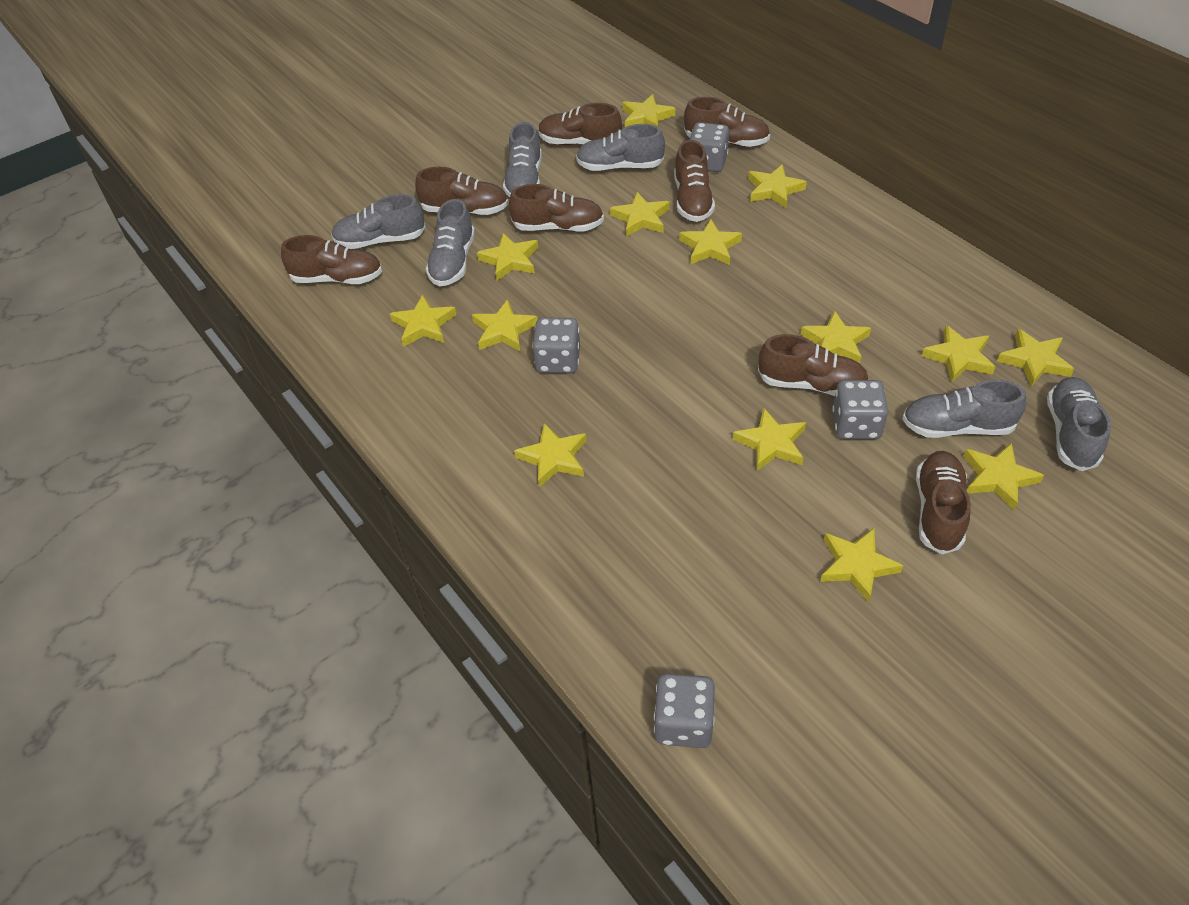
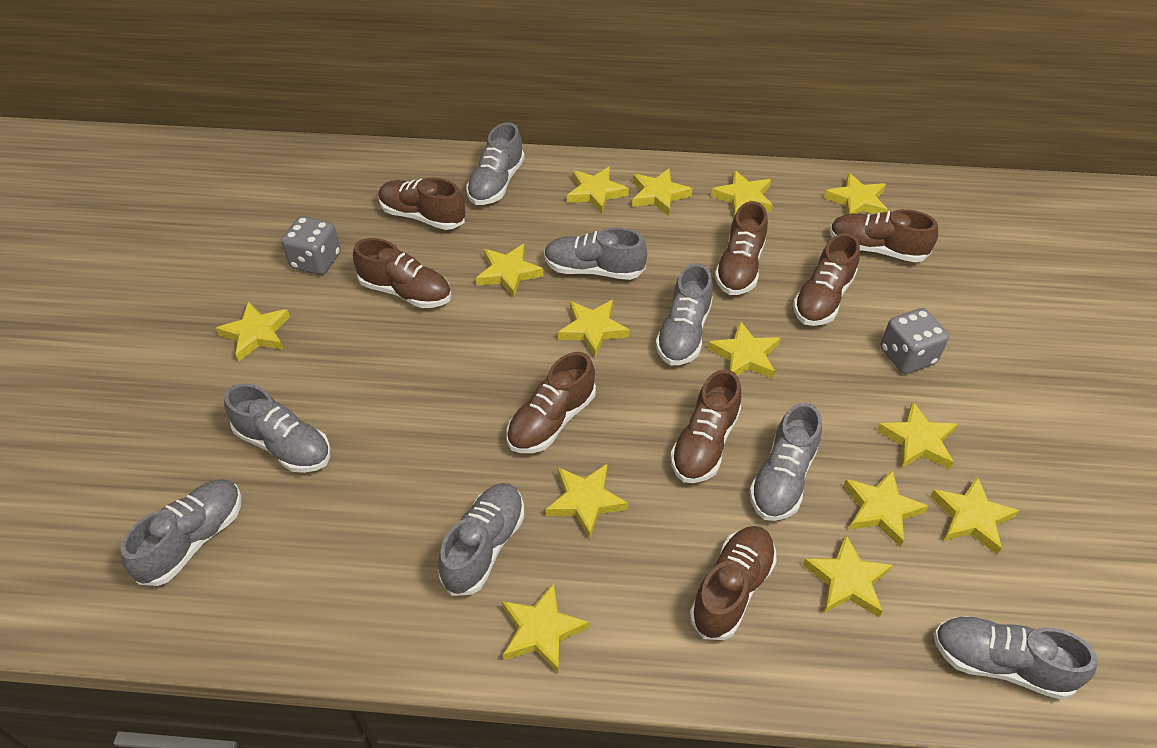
grey dice: [532,317,580,373] [654,673,715,748] [690,122,729,172] [832,380,888,439] = 4 -> [281,216,341,275] [880,308,949,374] = 2
grey shoe: [331,194,425,249] [426,199,475,286] [503,122,542,197] [576,124,665,171] [902,380,1026,438] [1047,377,1111,471] = 6 -> [121,479,242,586] [224,384,330,473] [438,483,524,596] [466,122,525,205] [544,227,647,280] [655,263,713,365] [749,402,822,521] [933,616,1098,700] = 8

